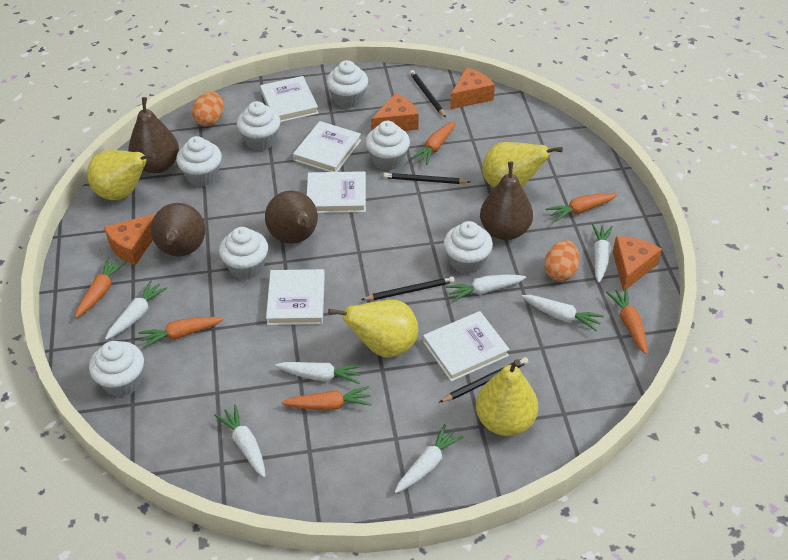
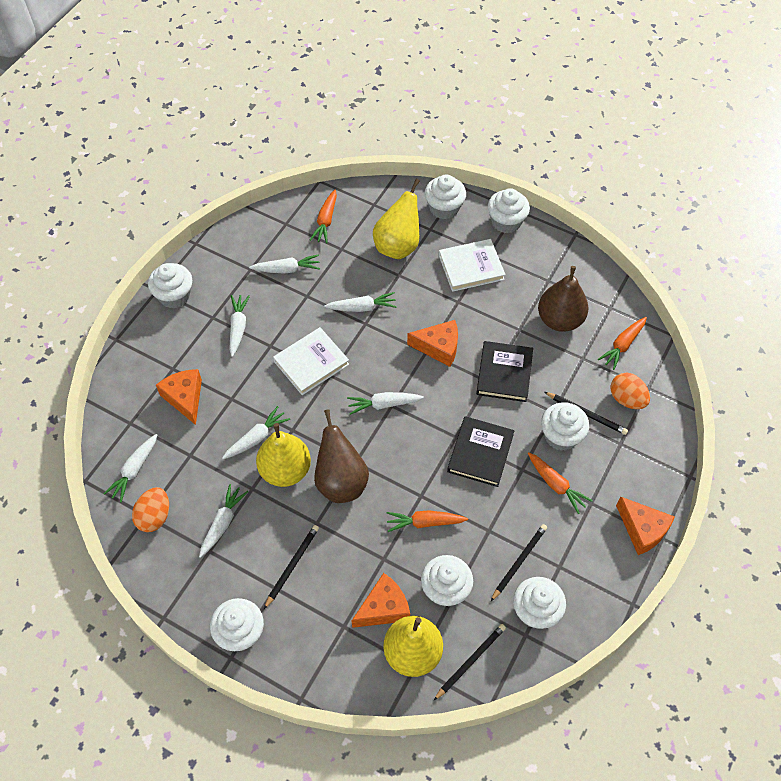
black book: none = 0 -> [447,416,514,487] [476,341,533,402] = 2
brown pear: [128,97,179,173] [151,203,205,256] [265,191,318,244] [480,161,533,240] = 4 -> [314,409,369,503] [538,266,588,332] = 2
orange carrot: [75,257,127,318] [138,317,224,349] [281,386,372,411] [411,121,455,165] [546,193,617,222] [606,288,647,354] = 6 -> [310,190,337,244] [386,510,468,532] [528,453,593,514] [598,317,647,370] = 4
white book: [260,76,319,122] [266,269,325,325] [293,121,361,172] [307,171,366,213] [423,311,510,382] = 5 -> [273,327,349,395] [439,239,506,292] = 2
yellow pear: [87,150,156,200] [328,300,418,358] [476,359,538,436] [482,142,563,188] = 4 -> [256,423,311,487] [373,179,420,259] [383,616,443,677] = 3

